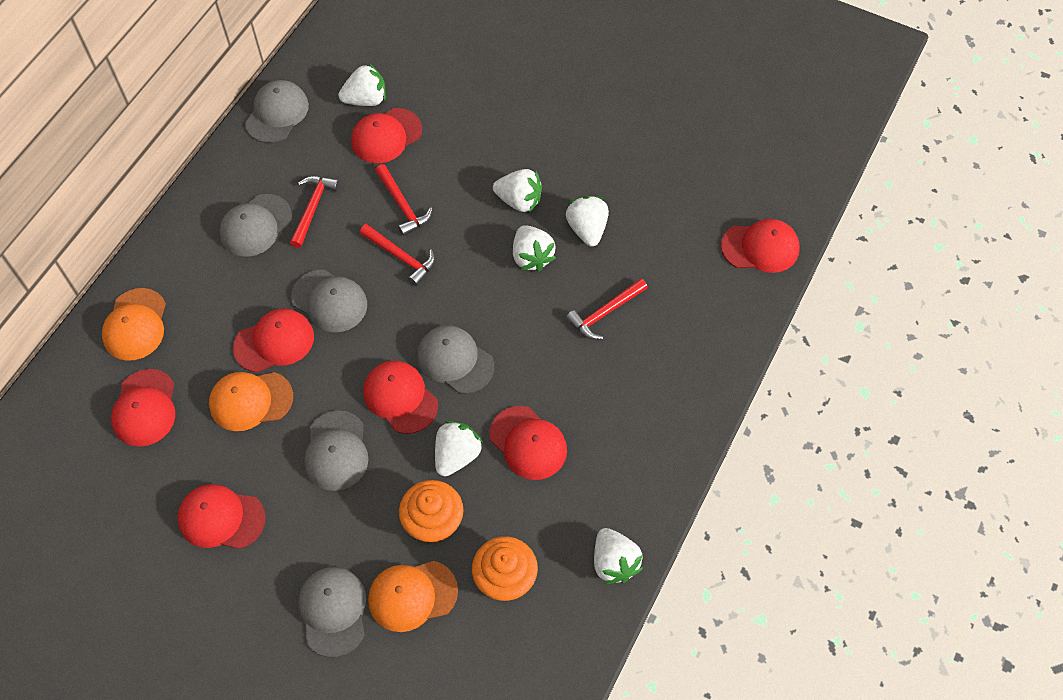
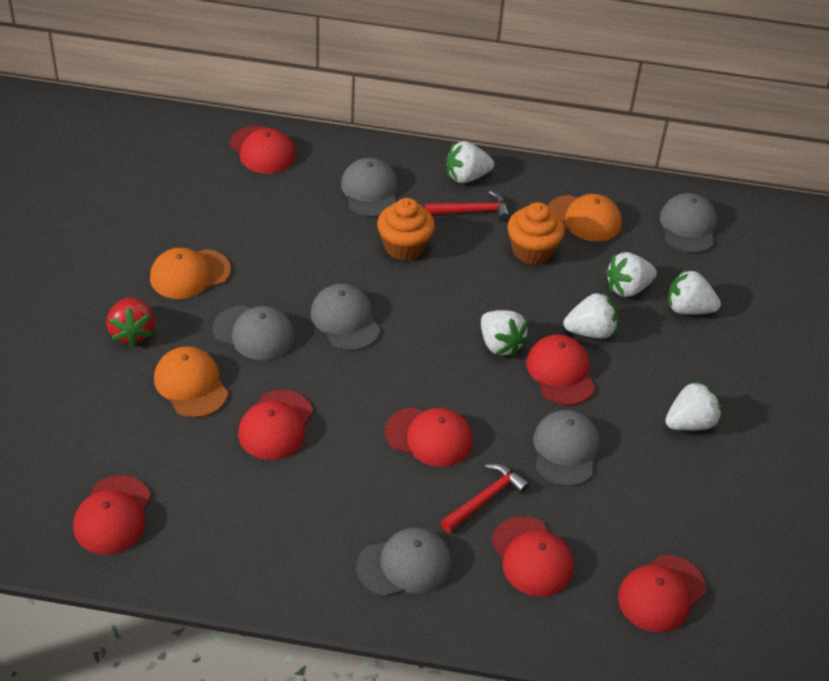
red hammer: [290,176,340,248] [360,224,435,286] [375,164,433,236] [566,278,648,340] = 4 -> [425,191,510,222] [441,463,530,533] = 2
red strawberry: none = 0 -> [106,298,155,347] = 1

